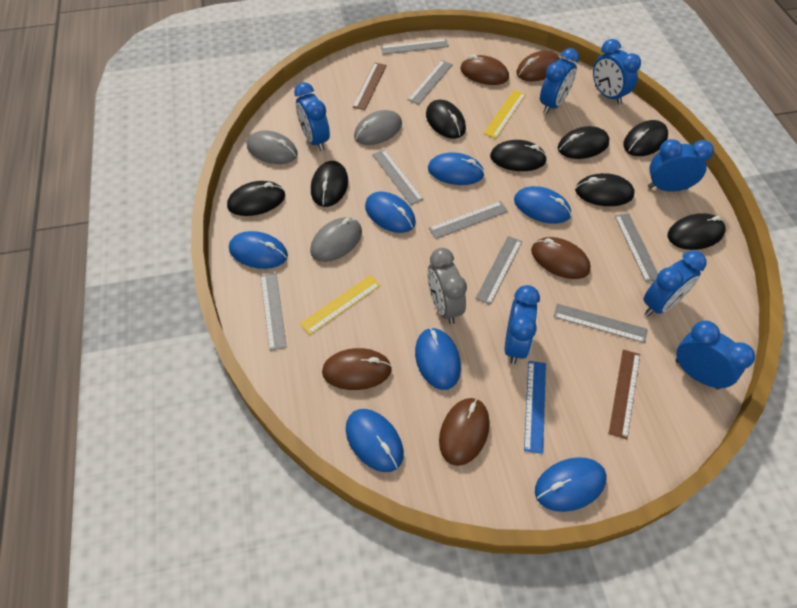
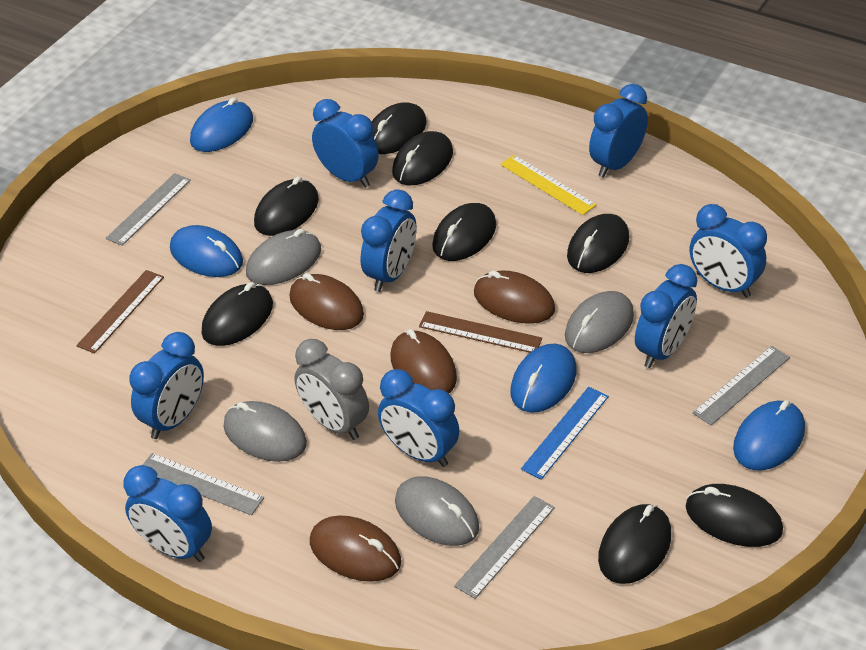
blue clock: [294,82,330,151] [505,285,540,364] [540,48,579,114] [593,39,641,105] [644,250,707,316] [648,139,714,192] [676,321,755,390] = 7 -> [123,465,212,562] [129,332,204,439] [312,99,379,188] [361,189,417,292] [378,369,460,467] [589,84,648,178] [635,264,697,368] [690,204,767,298] = 8
blue mouse: [229,231,288,269] [346,409,404,472] [365,192,416,233] [415,328,461,390] [428,152,485,185] [514,186,571,224] [535,457,606,512] = 7 -> [170,225,243,277] [190,98,253,152] [510,344,577,413] [733,400,805,471] = 4
brown mouse: [322,348,392,390] [439,398,490,466] [460,55,509,85] [516,51,560,82] [531,237,591,279] = 5 -> [289,273,364,330] [310,515,401,582] [390,329,457,393] [474,270,555,324] = 4
grey mouse: [247,130,298,164] [310,217,362,262] [354,110,402,145] = 3 -> [223,401,307,462] [246,229,321,285] [395,476,479,546] [565,291,634,353] = 4
grey ruler: [260,273,287,351] [372,149,423,205] [381,39,449,55] [408,60,453,105] [429,201,508,239] [475,236,522,305] [554,303,648,343] [615,213,658,282] = 8 -> [106,173,191,246] [143,453,264,515] [454,496,555,599] [693,346,790,425] = 4
yellow ruler: [300,275,381,335] [484,90,526,138] = 2 -> [500,155,597,215] = 1

